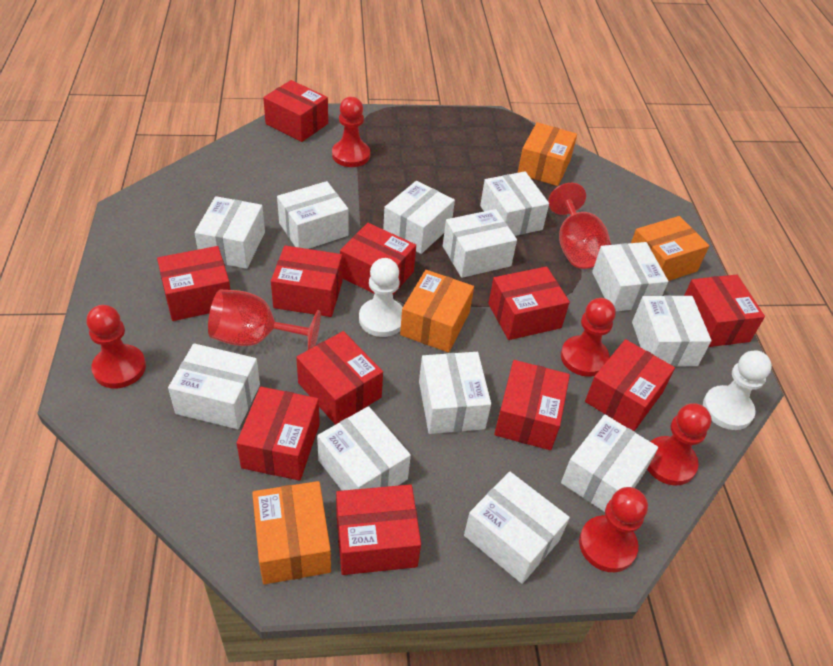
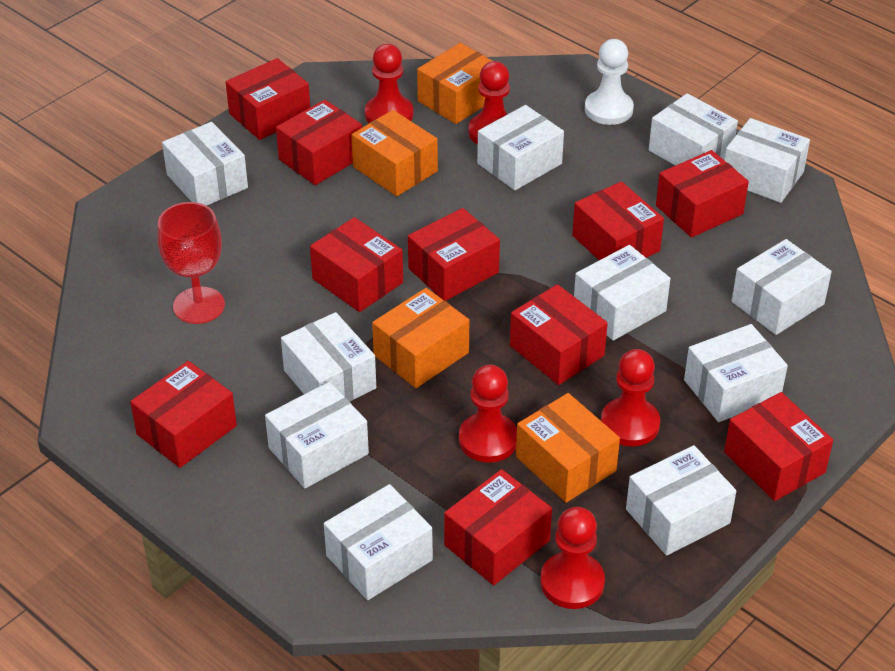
red box: [157,246,231,321] [237,387,320,481] [263,80,328,142] [271,245,343,317] [296,331,383,425] [336,484,421,575] [340,223,416,295] [488,266,570,340] [494,360,570,450] [585,339,675,431] [684,274,765,347] = 11 -> [130,361,237,468] [226,58,310,140] [276,100,362,185] [310,217,403,312] [408,208,500,301] [444,469,552,585] [510,284,608,385] [572,181,664,260] [656,150,749,238] [724,392,833,501] = 10
red goblet: [208,290,321,350] [548,183,611,269] = 2 -> [157,202,225,324] = 1
white box: [168,343,260,429] [195,196,265,269] [277,181,349,249] [317,406,411,491] [383,181,455,254] [419,352,491,434] [443,209,517,278] [464,471,570,584] [480,172,549,236] [561,415,658,512] [592,242,668,311] [632,295,712,367] = 12 -> [162,122,248,206] [265,382,369,488] [281,312,376,401] [324,484,433,600] [477,105,564,190] [574,245,670,341] [626,445,736,556] [649,93,738,166] [684,324,788,422] [724,118,810,203] [732,239,832,335] = 11
white pawn: [359,258,403,337] [703,350,772,430] = 2 -> [585,39,634,125] = 1

